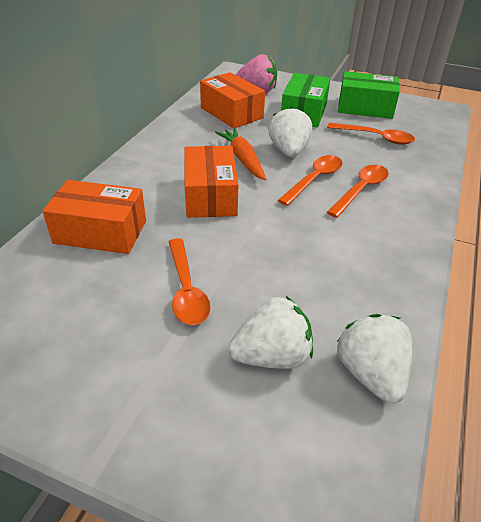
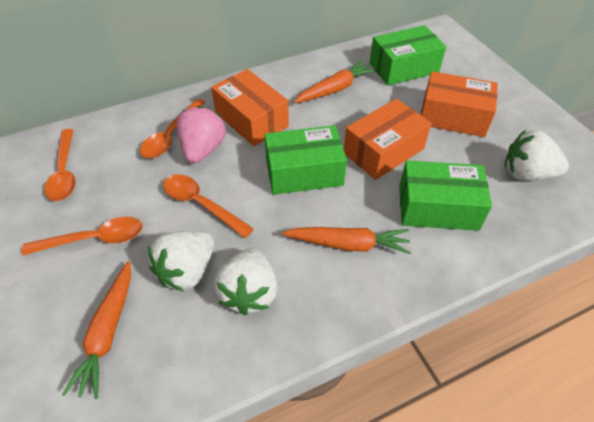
green box: [281,73,331,128] [338,71,400,119] = 2 -> [264,125,347,195] [370,25,446,86] [399,161,492,231] = 3
orange carrot: [215,128,266,180] = 1 -> [62,261,131,399] [282,227,411,254] [294,60,376,103] = 3

